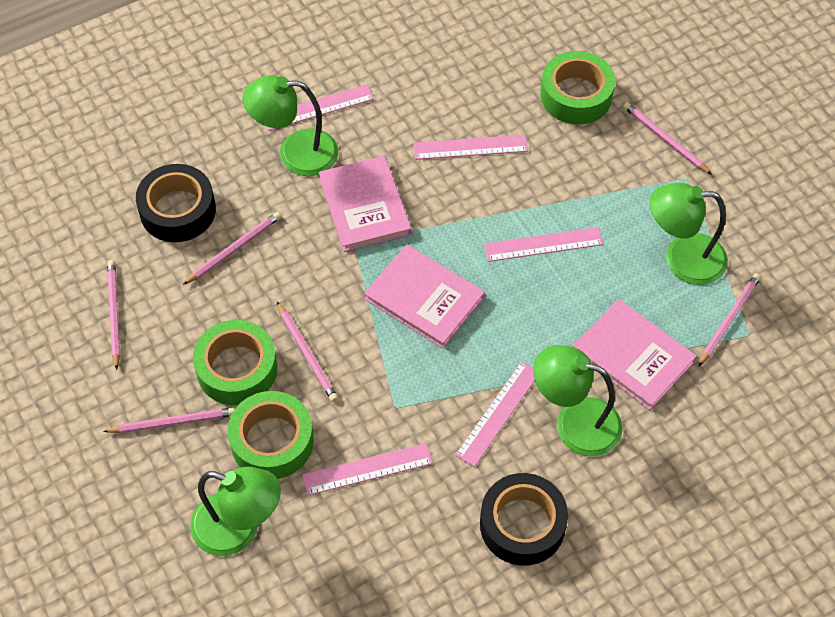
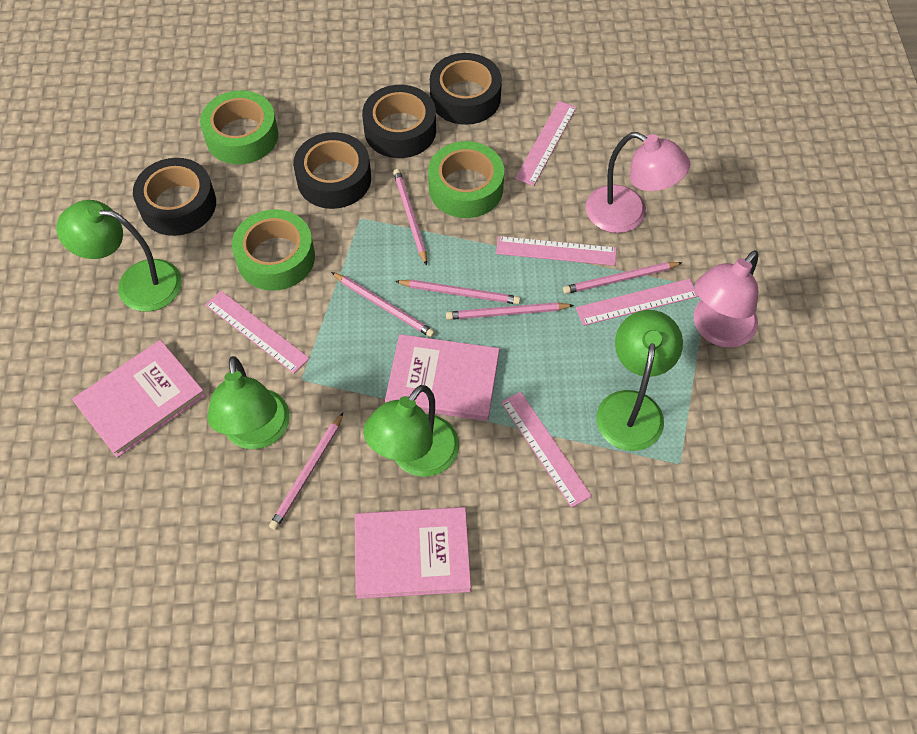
black tape: [136,164,216,242] [480,473,568,566] = 2 -> [133,158,216,236] [293,132,371,209] [362,85,436,158] [430,53,502,125] = 4
pink lamp: none = 0 -> [586,132,690,233] [694,250,758,348] = 2

